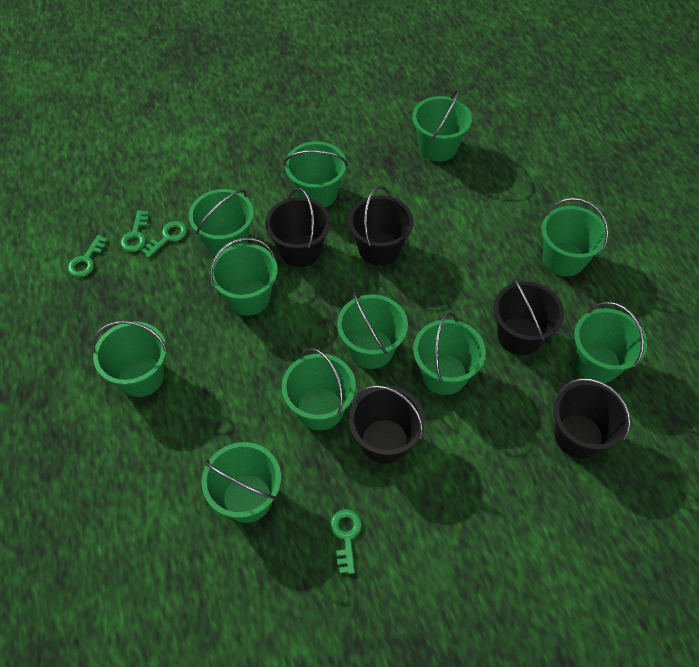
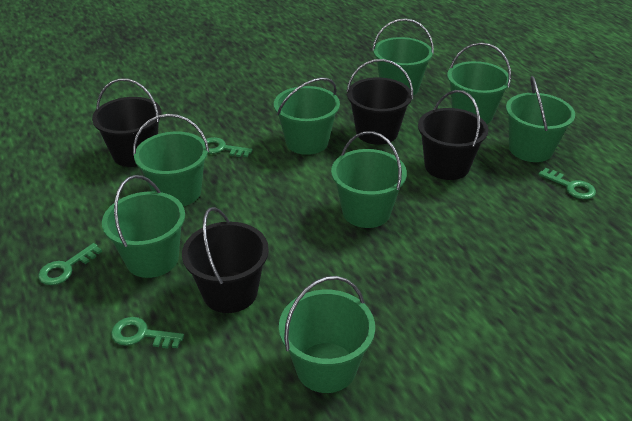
black bucket: [266,188,331,267] [348,186,413,266] [349,385,425,464] [493,278,564,355] [553,378,631,459] = 5 -> [92,78,162,167] [182,207,269,313] [346,59,413,145] [418,90,488,180] = 4
green bucket: [92,321,168,397] [189,189,254,256] [202,442,281,523] [210,238,278,316] [282,348,356,430] [284,141,348,207] [337,292,408,369] [412,89,472,162] [413,313,486,395] [541,198,609,276] [574,302,647,383] = 11 -> [102,175,185,278] [133,114,209,206] [274,78,340,155] [279,276,375,393] [331,131,407,228] [372,18,434,95] [447,43,511,124] [506,76,575,162] = 8

